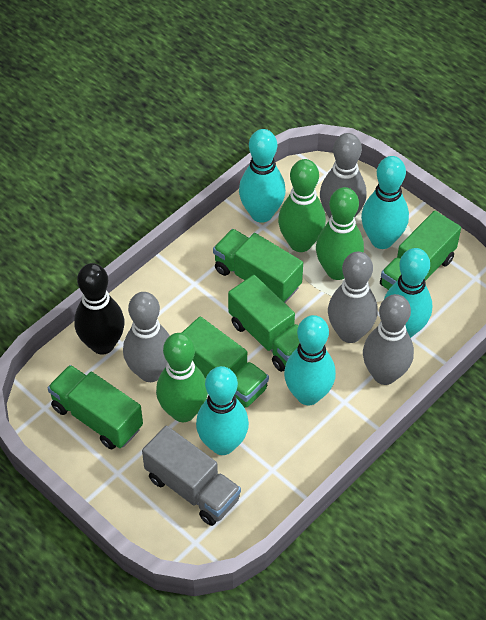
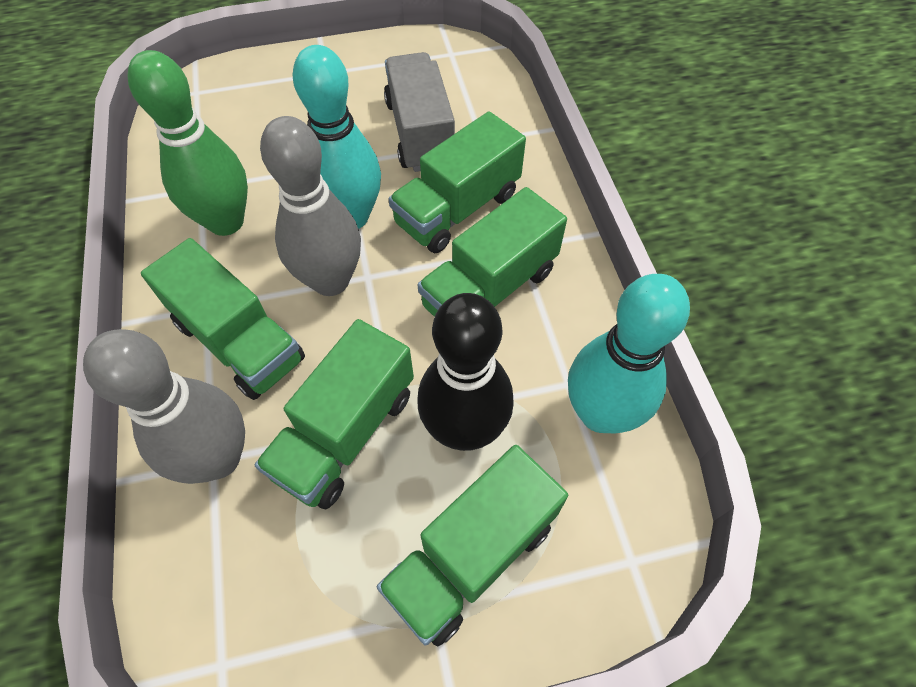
green bowling pin: [156,333,208,422] [278,159,326,252] [316,187,364,280] = 3 -> [127,50,248,236] = 1
grey bowling pin: [123,292,170,382] [320,133,367,219] [328,252,377,343] [363,294,414,385] = 4 -> [83,329,245,484] [260,116,361,296] = 2
turquoise bowling pin: [196,366,249,455] [239,129,286,223] [284,315,336,405] [361,156,409,249] [384,248,432,338] = 5 -> [292,45,381,229] [568,274,690,433] = 2

